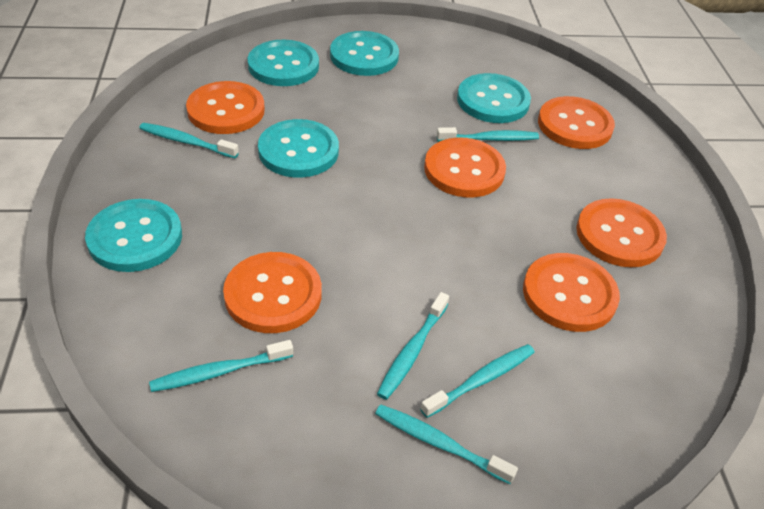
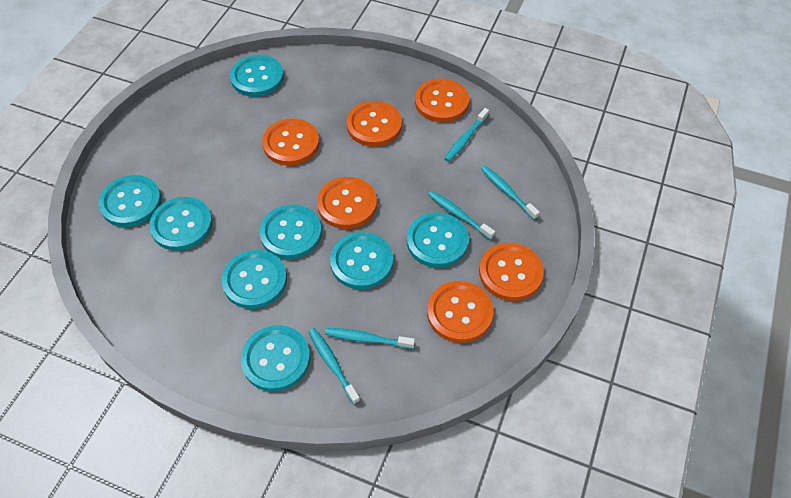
turquoise button: [85,199,182,272] [248,40,319,86] [258,119,339,178] [330,31,399,76] [457,73,531,123] = 5 -> [99,175,161,227] [149,197,213,251] [222,250,287,309] [230,55,284,97] [241,325,310,392] [260,205,322,259] [330,232,393,289] [407,212,469,268] = 8
turquoise toothbrush: [139,123,239,158] [149,340,293,392] [375,404,518,484] [377,292,449,400] [420,344,535,418] [437,127,539,142] = 6 -> [309,328,360,404] [325,328,415,349] [428,191,495,240] [444,108,489,162] [481,166,540,220] = 5

